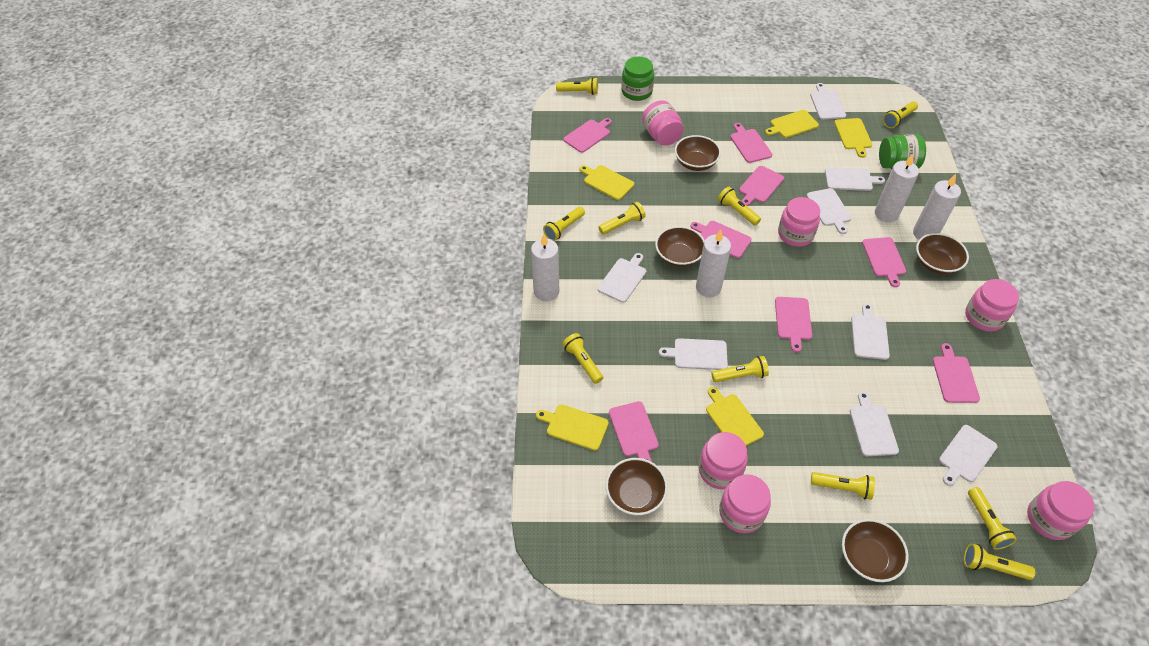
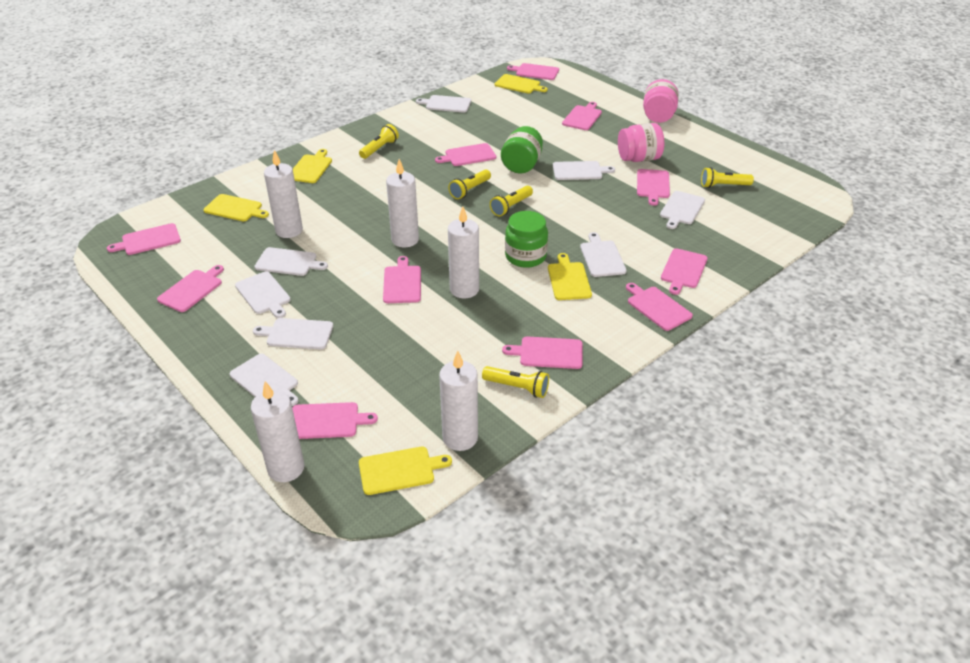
brown bowl: [606,458,668,515] [655,226,705,267] [675,135,721,171] [842,519,908,582] [916,233,969,275] = 5 -> none = 0
pink cutting board: [563,118,612,153] [609,401,659,462] [690,221,752,258] [730,123,773,163] [739,166,784,206] [775,297,812,352] [862,237,906,287] [933,343,980,403] = 8 -> [107,223,181,255] [157,265,224,312] [292,402,378,439] [383,256,421,303] [435,143,496,166] [502,336,582,369] [507,63,559,80] [562,102,602,130] [626,283,693,331] [637,169,670,206] [661,248,708,295] = 11
pink jar: [642,100,684,146] [699,432,748,490] [719,474,771,533] [778,197,820,247] [965,279,1019,332] [1027,481,1095,540] = 6 -> [618,123,664,162] [643,79,679,123] = 2
white candle: [531,234,559,302] [696,230,731,298] [875,154,919,223] [913,174,961,240] = 4 -> [251,381,305,482] [264,150,303,238] [386,159,419,247] [439,351,478,451] [448,206,479,298] = 5
yellow flashlight: [543,207,585,241] [556,77,598,95] [562,333,603,384] [599,202,646,235] [711,356,769,382] [718,187,761,226] [811,472,875,500] [883,101,918,128] [964,543,1035,580] [968,487,1017,550] = 10 -> [359,124,399,159] [448,169,491,199] [482,366,549,398] [490,186,533,216] [701,167,754,188] = 5

